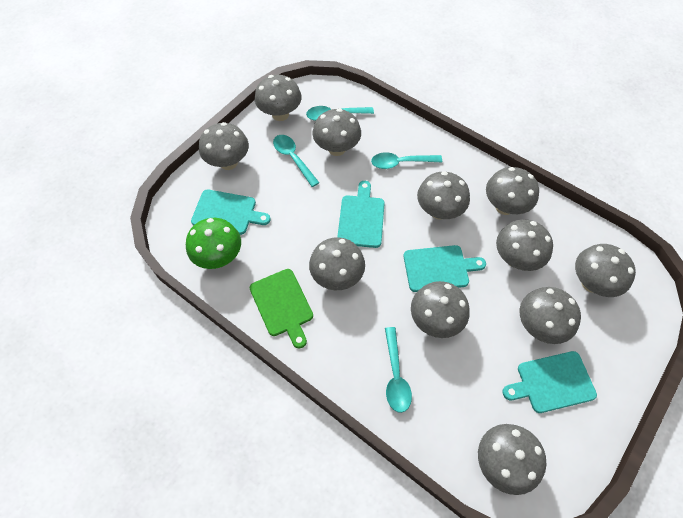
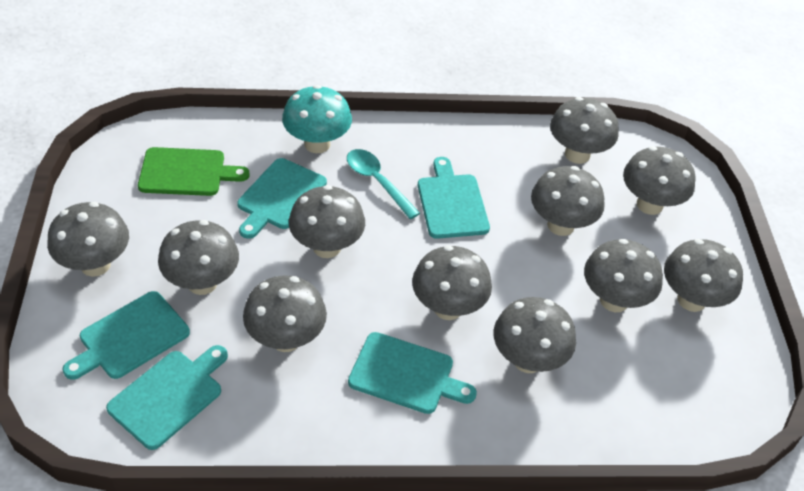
green mushroom: [186,218,241,269] = 1 -> none = 0
turquoise cutting board: [191,189,271,235] [337,181,385,248] [404,245,486,292] [502,351,597,413] = 4 -> [63,291,190,380] [106,345,228,450] [237,158,327,239] [348,332,477,414] [418,157,490,239] = 5
turquoise mushroom: none = 0 -> [282,85,352,153] = 1
turquoise spoon: [273,135,319,187] [306,106,374,121] [371,152,442,169] [385,327,412,413] = 4 -> [347,149,420,219] = 1

